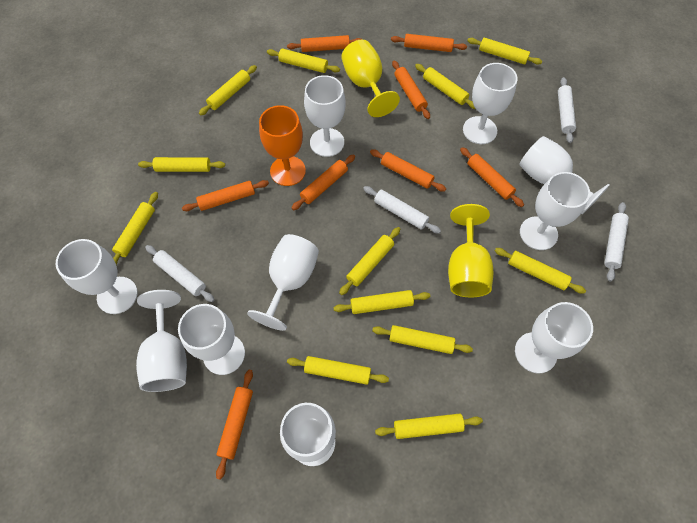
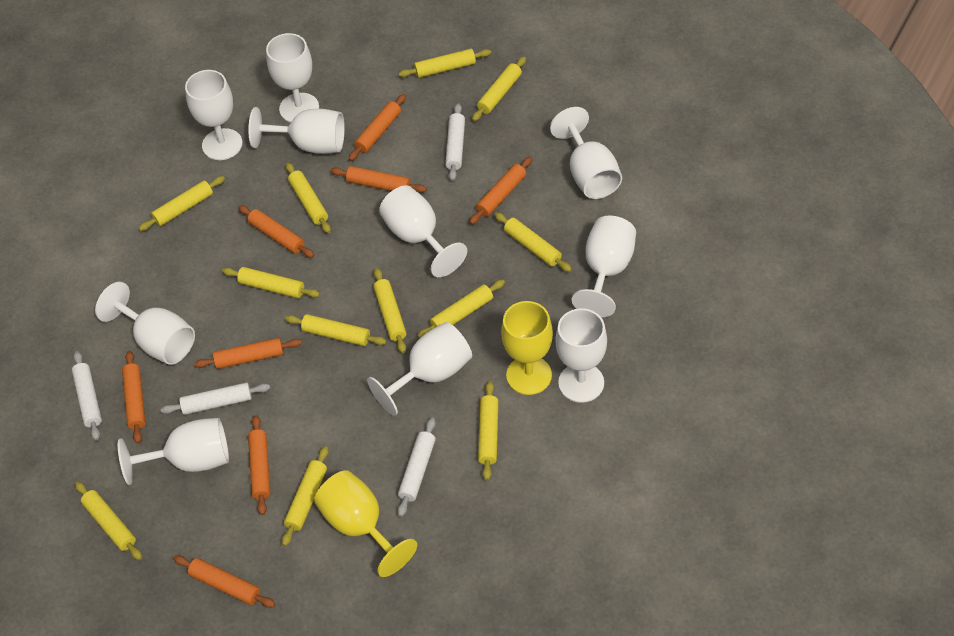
orange goblet: [259,105,306,186] = 1 -> none = 0

